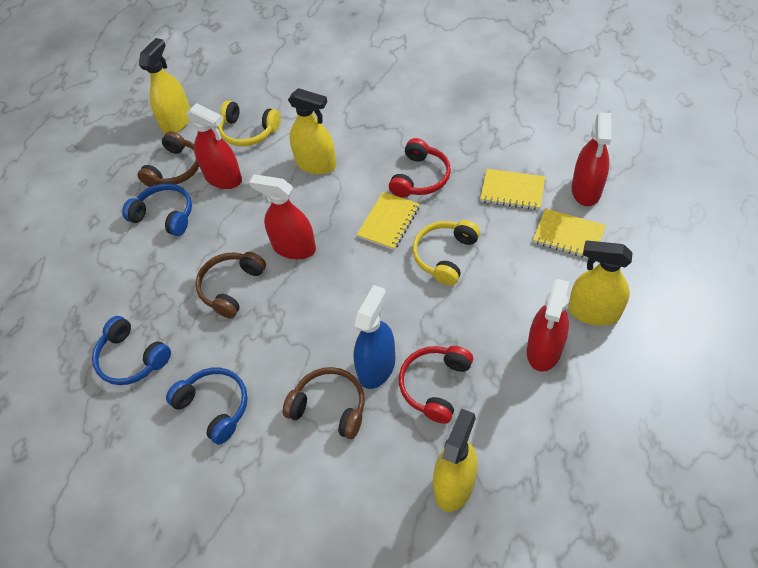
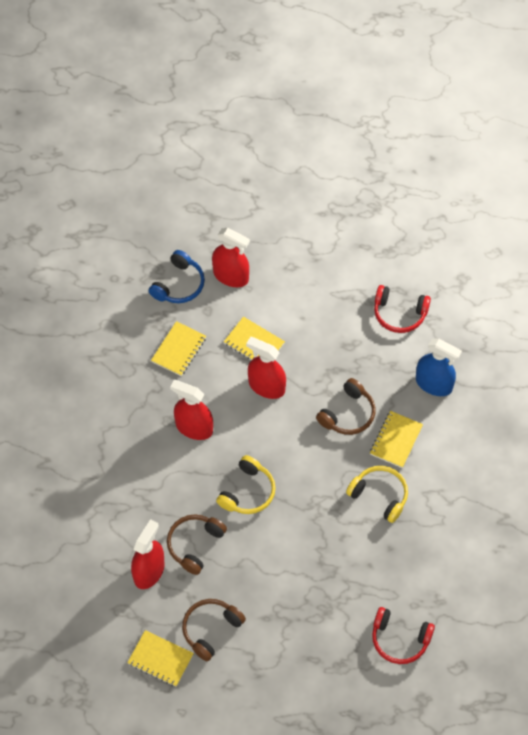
blue headphones: [92,316,171,385] [122,183,192,236] [166,368,248,445] = 3 -> [149,250,205,303] = 1
yellow notebook: [357,192,420,250] [480,169,545,210] [533,209,606,259] = 3 -> [127,630,194,687] [151,321,206,376] [224,317,285,360] [370,411,423,468] = 4
yellow spray bottle: [139,38,190,134] [288,88,336,174] [433,408,478,512] [568,241,633,326] = 4 -> none = 0

